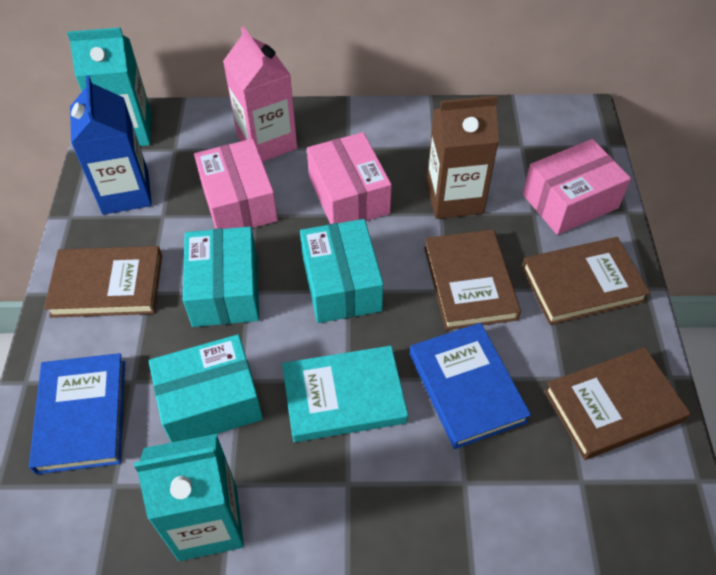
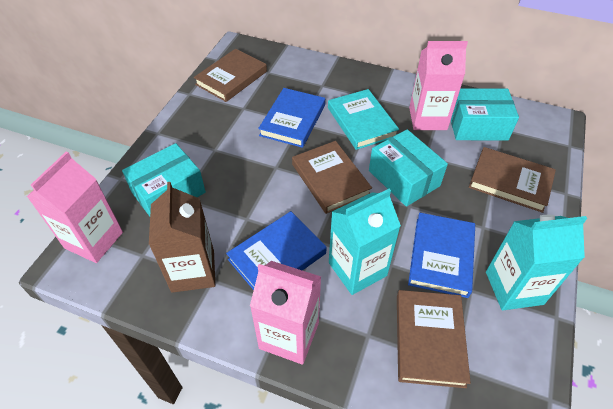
blue book: [29,353,125,474] [410,323,531,449] = 2 -> [226,211,327,290] [258,88,325,148] [408,213,475,298] = 3
blue carton: [70,75,152,215] = 1 -> none = 0
pink box: [194,139,278,229] [307,132,392,224] [522,139,631,235] = 3 -> none = 0
pink carton: [223,26,297,162] = 1 -> [27,151,123,263] [250,261,321,365] [409,41,468,130] = 3

